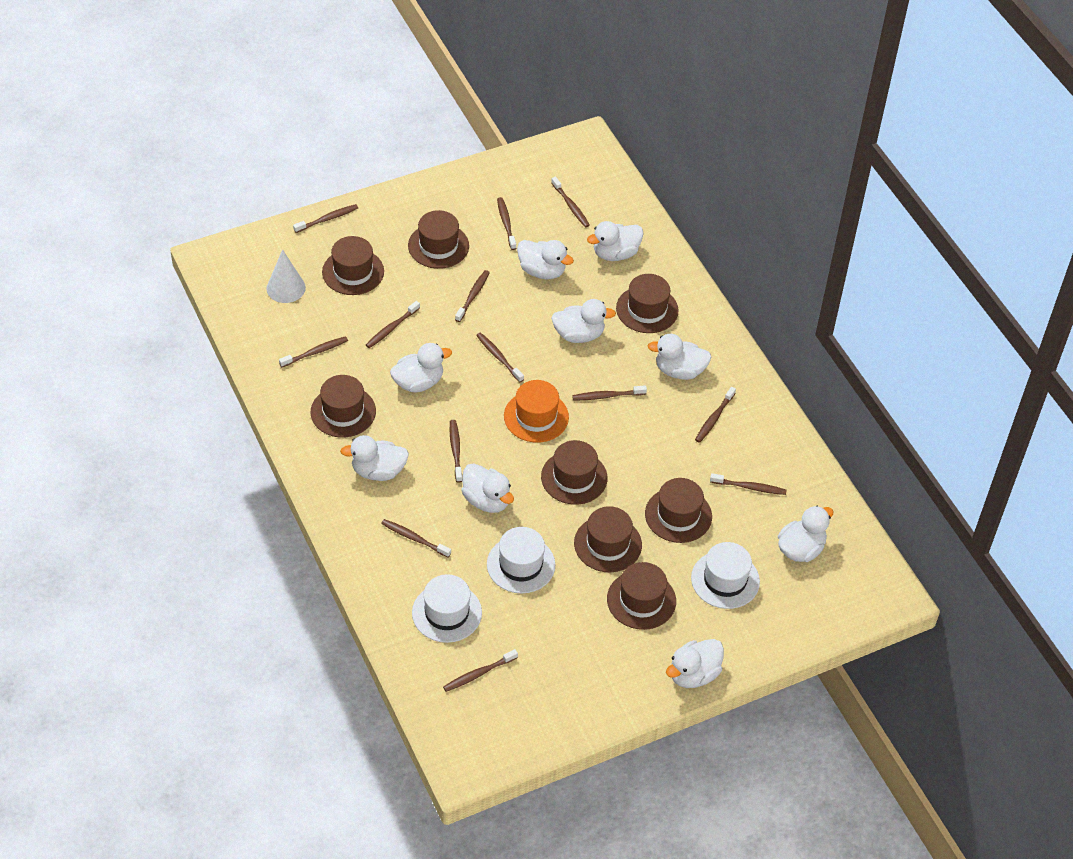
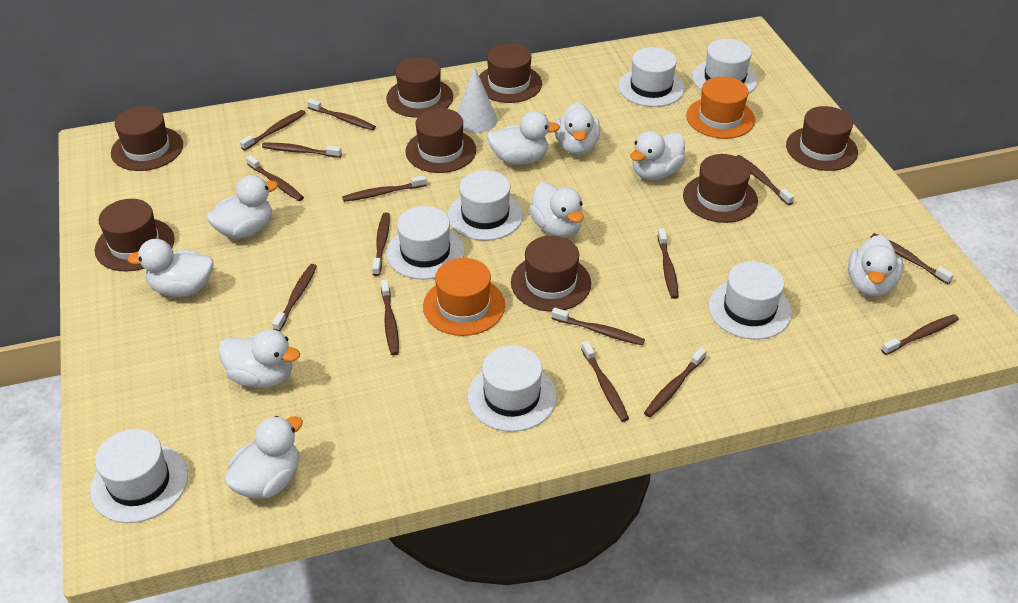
brown toothbrush: [279,336,348,367] [293,204,358,233] [366,301,420,348] [381,519,451,557] [443,649,518,692] [450,420,462,482] [455,270,490,322] [476,333,524,382] [497,197,516,250] [551,177,590,227] [572,385,647,400] [695,387,736,443] [710,473,787,495] = 13 -> [240,110,306,150] [246,155,304,201] [262,143,342,158] [272,264,317,331] [307,99,376,130] [342,175,427,202] [372,212,390,276] [381,279,399,355] [551,307,645,346] [581,341,629,422] [644,347,707,417] [657,229,678,299] [737,155,794,205] [871,233,954,284] [881,314,959,355] = 15
orange hat: [504,380,569,442] = 1 -> [423,258,505,336] [686,76,755,139] = 2
white hat: [412,574,482,643] [487,527,555,594] [691,542,760,609] = 3 -> [90,429,188,523] [386,206,465,280] [448,170,523,241] [468,345,556,432] [618,47,685,107] [692,39,758,94] [708,261,792,339] = 7

